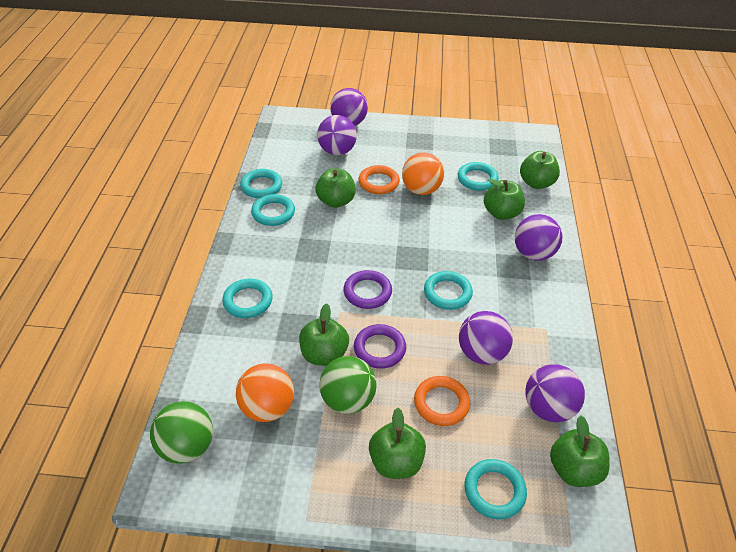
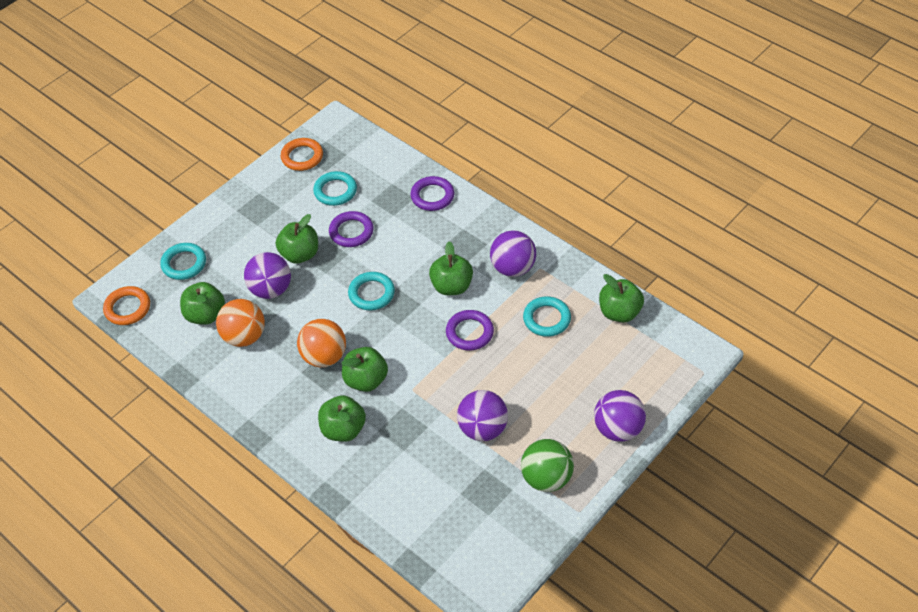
green ball: [150,401,213,464] [320,356,377,414] = 2 -> [521,439,574,492] = 1
purple ball: [317,115,357,155] [330,88,368,126] [459,311,513,365] [515,214,563,261] [525,364,585,422] = 5 -> [244,252,291,299] [457,390,508,441] [490,230,536,277] [594,390,646,442] = 4
purple ring: [344,270,392,309] [354,324,406,369] = 2 -> [329,211,374,247] [410,176,454,211] [446,310,494,351] = 3
turquoise ring: [222,279,273,318] [240,169,282,198] [251,194,295,226] [424,271,473,310] [458,162,499,191] [464,459,527,519] = 6 -> [160,243,206,280] [313,171,357,206] [348,272,395,310] [523,296,571,337] = 4

